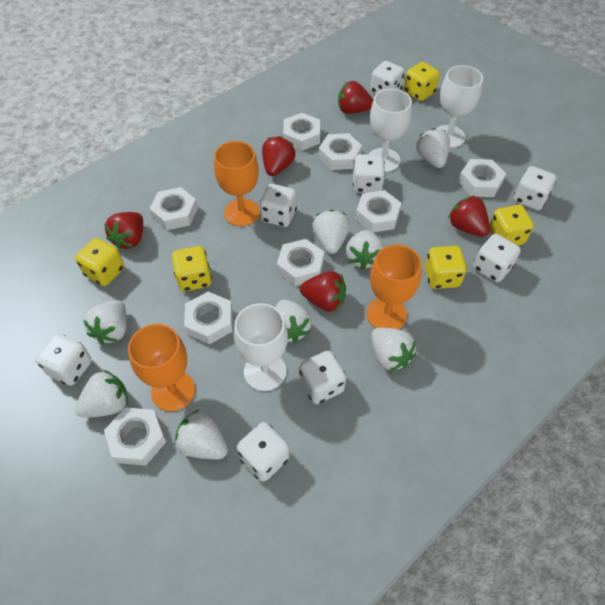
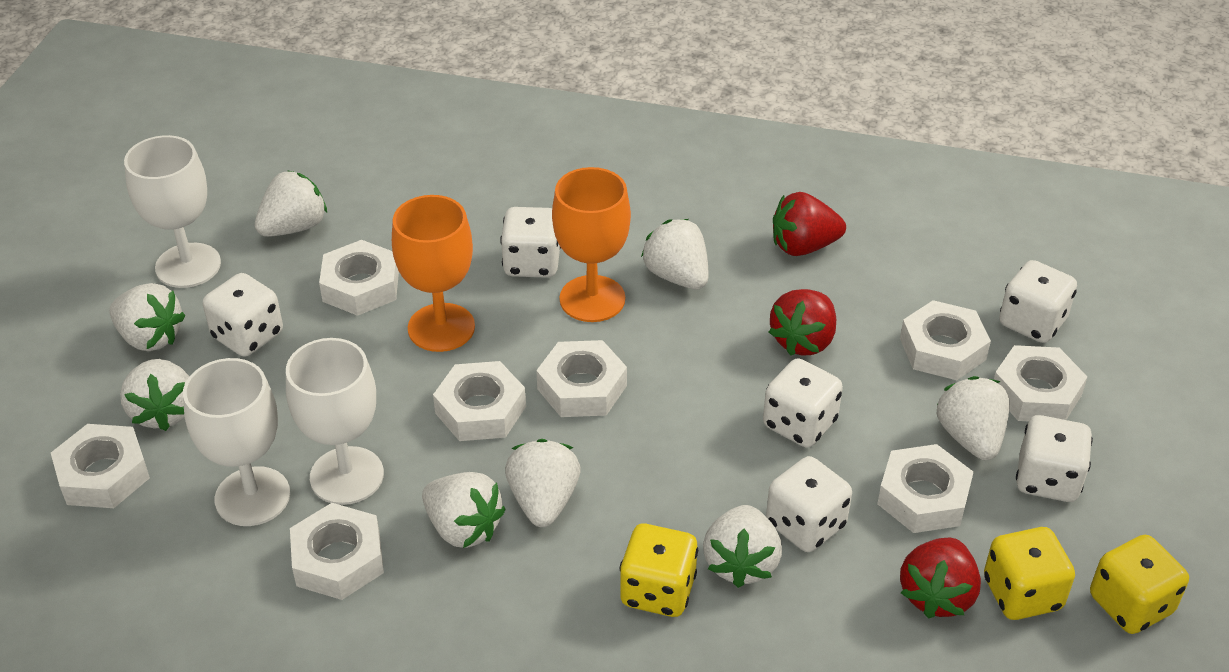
orange goblet: [128,324,195,412] [214,141,260,226] [367,244,422,329] = 3 -> [392,195,475,352] [552,167,631,322] = 2
red strawberry: [104,212,143,250] [262,136,295,176] [300,271,346,312] [338,81,373,114] [448,195,490,237] = 5 -> [769,289,836,356] [773,192,846,256] [900,538,981,619] = 3
white dice: [35,333,92,386] [237,422,289,482] [260,184,297,227] [299,351,346,404] [353,154,385,193] [370,61,405,94] [473,234,521,282] [514,166,557,210] = 8 -> [203,273,283,357] [500,207,561,278] [763,358,843,448] [766,456,852,552] [999,260,1077,343] [1016,415,1093,502] = 6
yellow dice: [75,238,124,286] [172,246,212,292] [404,62,440,101] [425,246,467,289] [489,205,534,245] = 5 -> [620,524,698,617] [984,527,1075,620] [1090,535,1189,634] = 3

